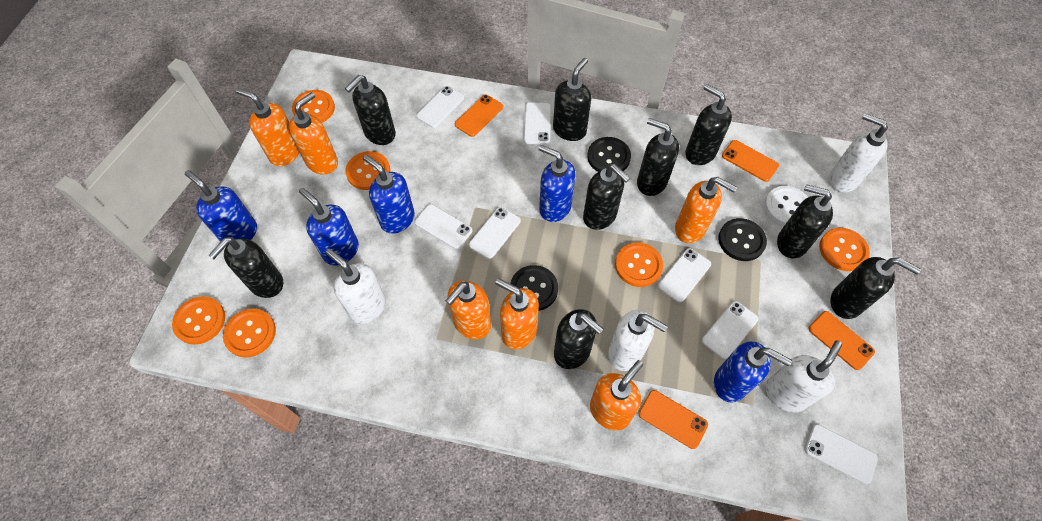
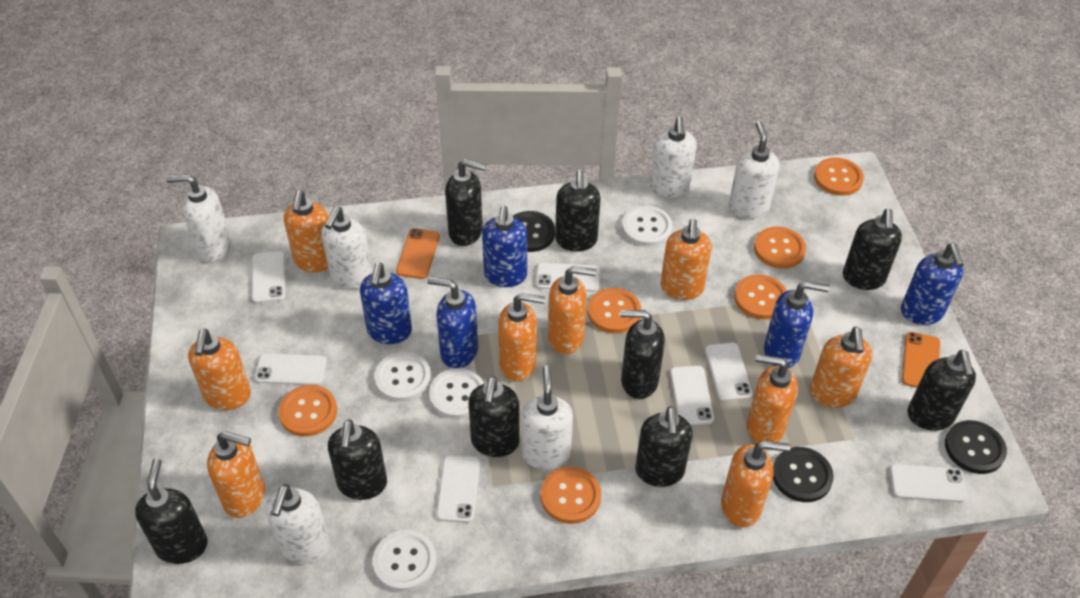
orange phone: [455,95,503,137] [638,390,708,449] [722,140,779,182] [809,311,875,370] = 4 -> [396,228,440,279] [902,332,940,388] = 2
orange soap dispenser: [236,88,299,166] [289,92,338,175] [446,281,491,339] [495,278,539,349] [590,360,644,431] [675,177,737,244] = 6 -> [188,329,251,410] [207,431,265,518] [284,191,329,272] [498,293,545,381] [548,266,596,354] [660,219,712,300] [721,441,791,528] [747,354,798,443] [810,327,872,408] = 9
white button: [764,186,808,226] = 1 -> [373,530,436,592] [374,352,431,402] [429,368,484,419] [622,206,673,247] = 4
white soap dispenser: [326,249,386,324] [608,310,668,371] [766,340,842,412] [829,113,888,193] = 4 -> [166,174,231,263] [265,484,330,564] [321,207,372,289] [521,366,573,470] [650,117,697,198] [729,121,779,219] = 6

